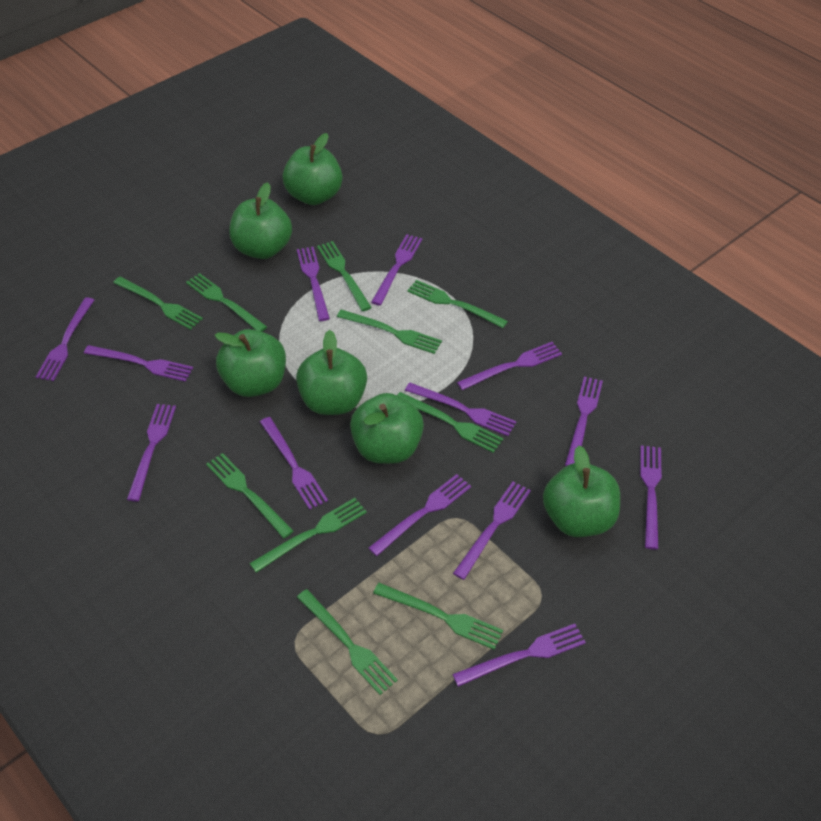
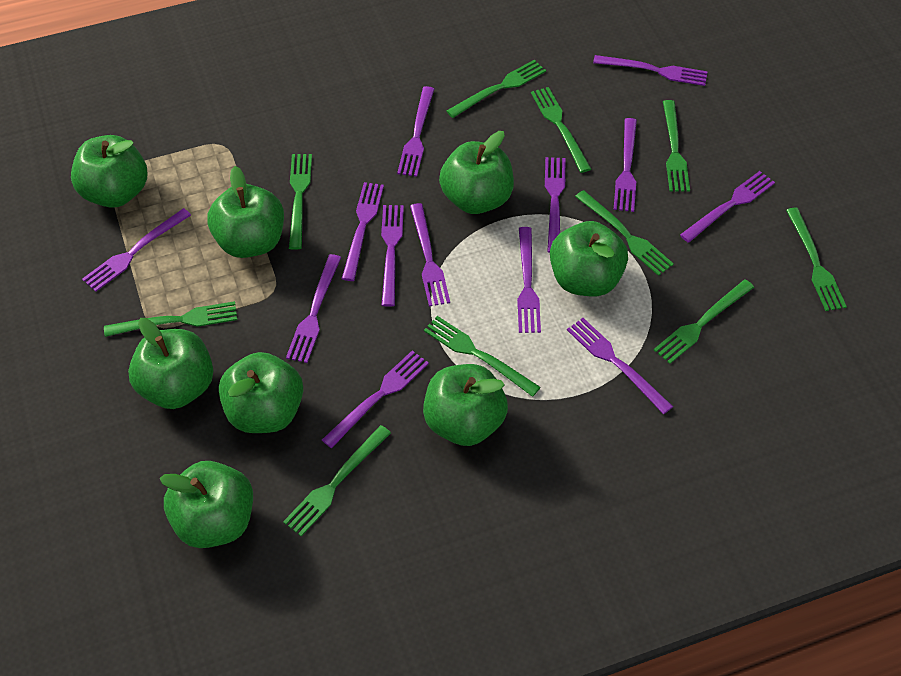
green apple: [215,329,286,397] [229,182,292,259] [282,133,343,205] [296,330,367,415] [350,393,424,464] [543,446,620,537] = 6 -> [71,135,147,208] [128,318,213,409] [160,461,253,548] [207,166,284,258] [219,352,303,433] [423,364,508,446] [439,131,514,214] [550,221,628,296] = 8

